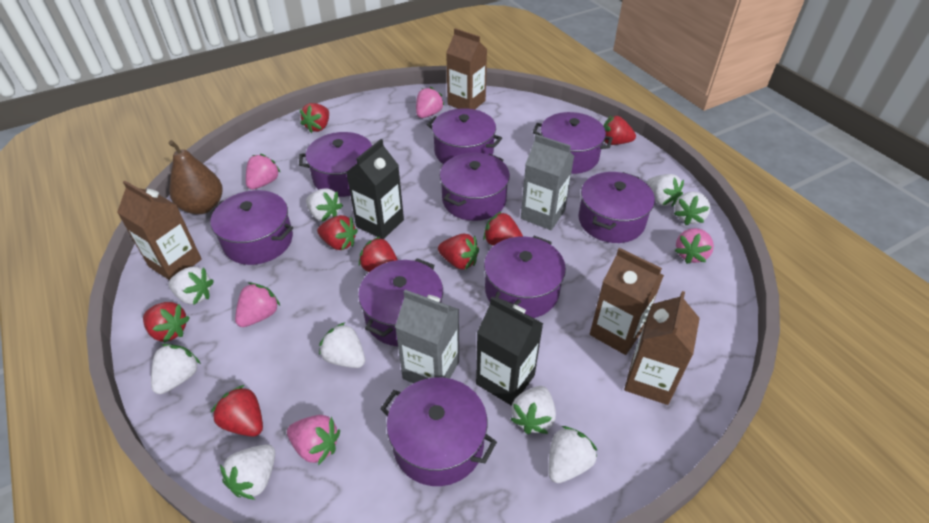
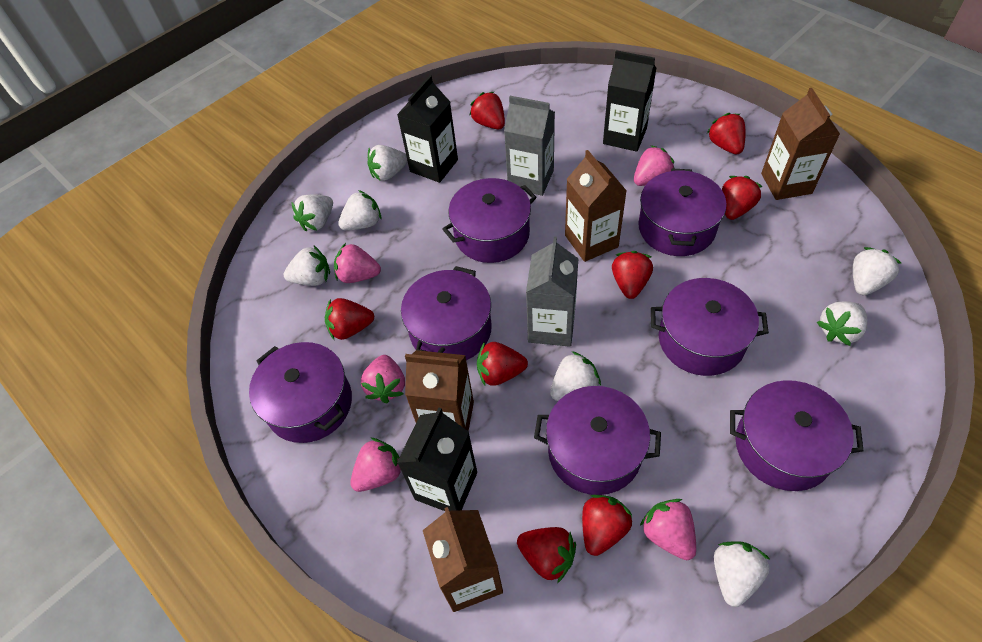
black carton: [346,139,404,239] [476,297,543,406] = 2 -> [397,75,458,183] [397,407,477,511] [603,50,657,152] = 3
brown pear: [168,140,223,214] = 1 -> none = 0
purple pot: [210,190,293,265] [299,132,372,197] [358,258,443,346] [380,377,497,486] [427,108,502,164] [440,153,510,221] [484,236,566,318] [533,112,613,174] [578,172,655,243] = 9 -> [249,342,352,443] [401,266,492,360] [442,178,537,263] [534,386,661,495] [638,169,727,256] [651,278,769,376] [730,380,864,491] = 7
white strawberry: [151,344,201,394] [168,267,214,305] [220,444,275,500] [306,188,343,222] [319,322,365,368] [510,386,556,434] [548,426,597,483] [646,174,684,207] [674,191,710,225] = 9 -> [284,246,330,286] [292,194,333,231] [338,190,381,231] [367,145,408,181] [550,351,601,401] [714,541,770,607] [817,301,867,346] [853,247,901,295] = 8

